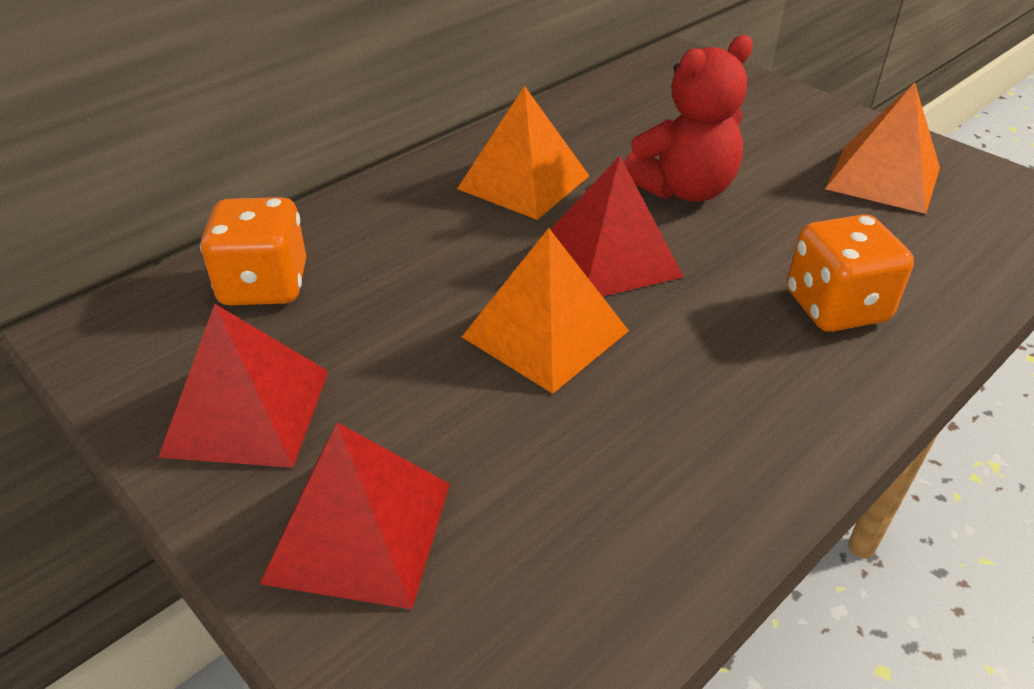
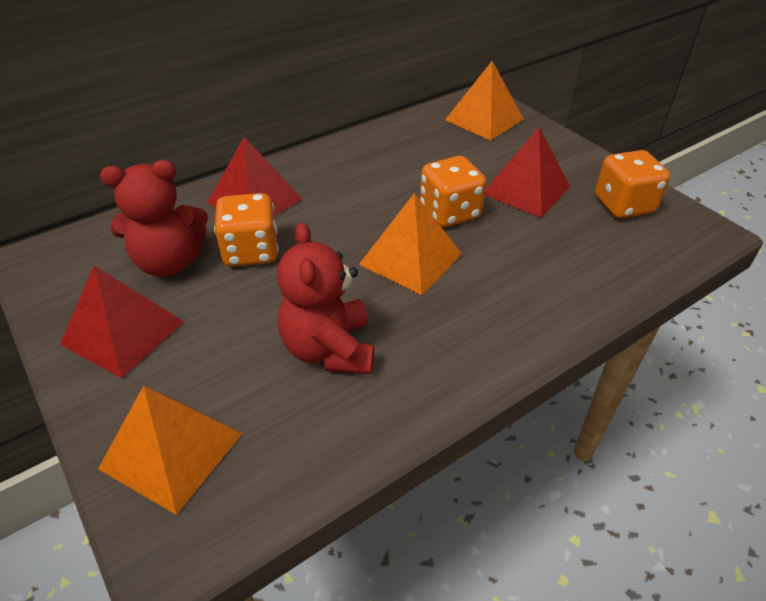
orange dice: [200,197,306,305] [787,214,914,332] = 2 -> [214,193,279,267] [420,156,486,227] [595,150,670,218] = 3
red teddy bear: [624,35,753,202] = 1 -> [100,160,208,277] [277,222,374,374] = 2

